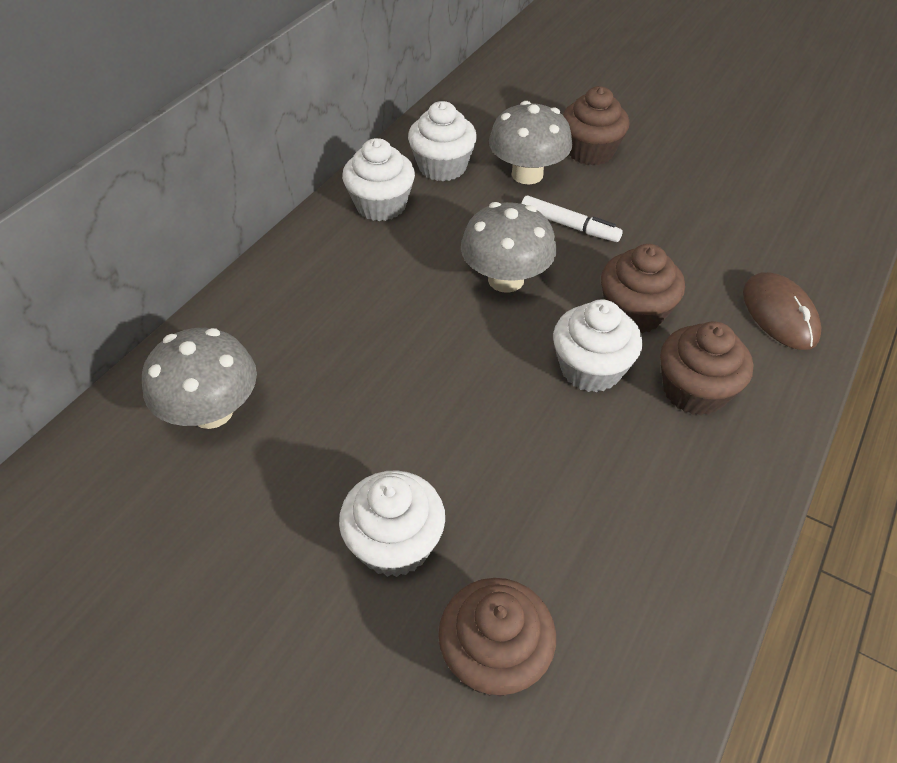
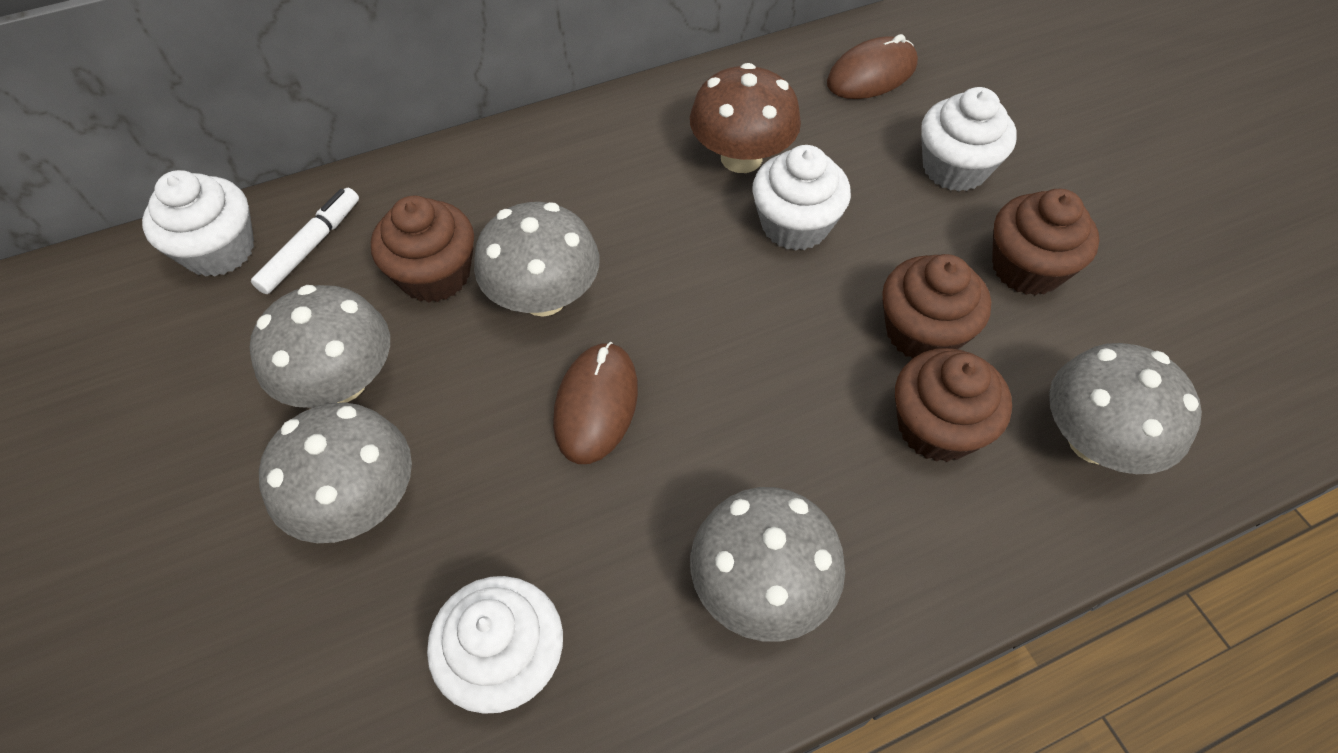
brown mouse: [743,272,821,350] = 1 -> [553,342,638,464] [827,34,918,99] = 2
brown mushroom: none = 0 -> [690,63,801,173] = 1
grey mushroom: [142,328,257,429] [461,202,557,293] [489,101,572,184] = 3 -> [250,285,390,408] [259,403,412,543] [474,202,599,317] [690,487,845,642] [1049,343,1202,474] = 5

